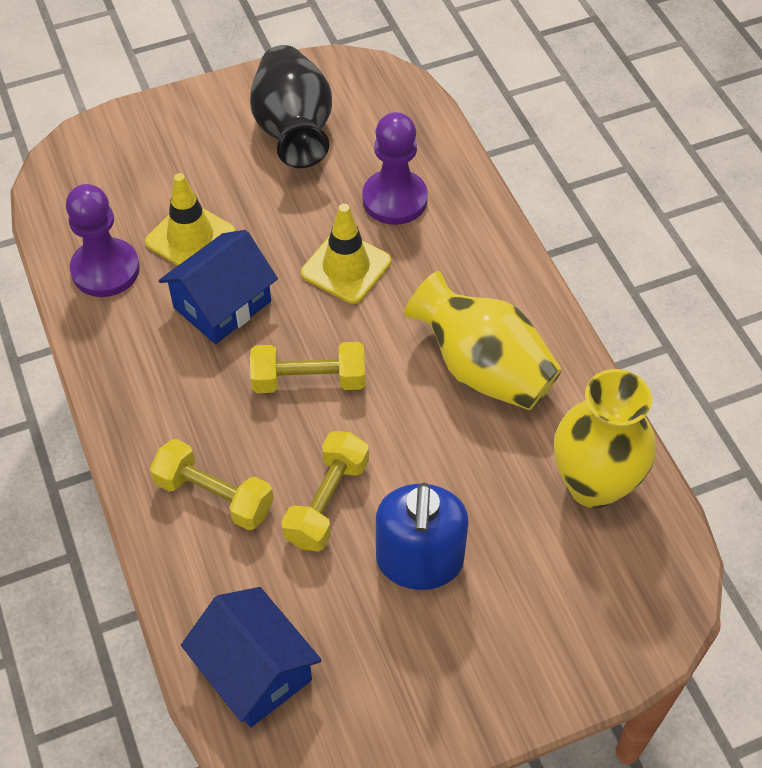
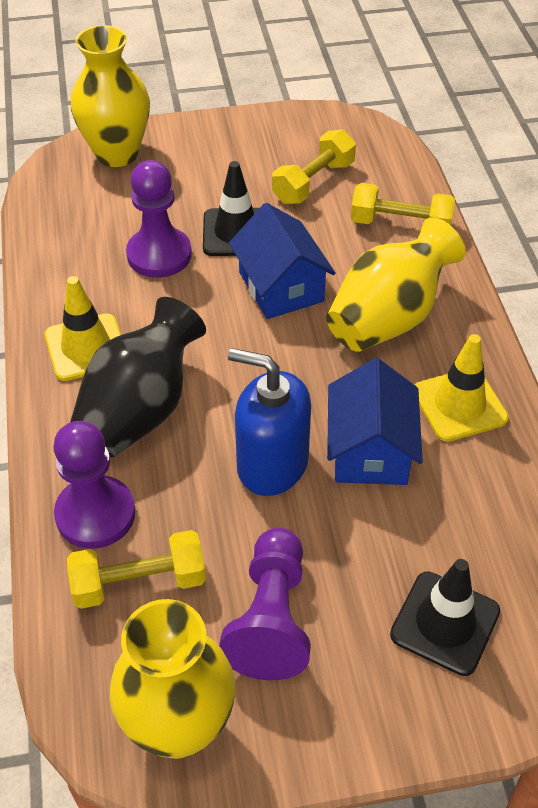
black traffic cone: none = 0 -> [203,161,259,256] [390,559,500,676] = 2
purple pawn: [66,184,140,297] [362,112,428,225] = 2 -> [53,421,135,549] [126,160,192,278] [219,528,311,680] = 3
yellow vase: [404,271,562,410] [554,369,656,508] = 2 -> [71,25,150,167] [110,599,236,759] [326,217,466,352] = 3

